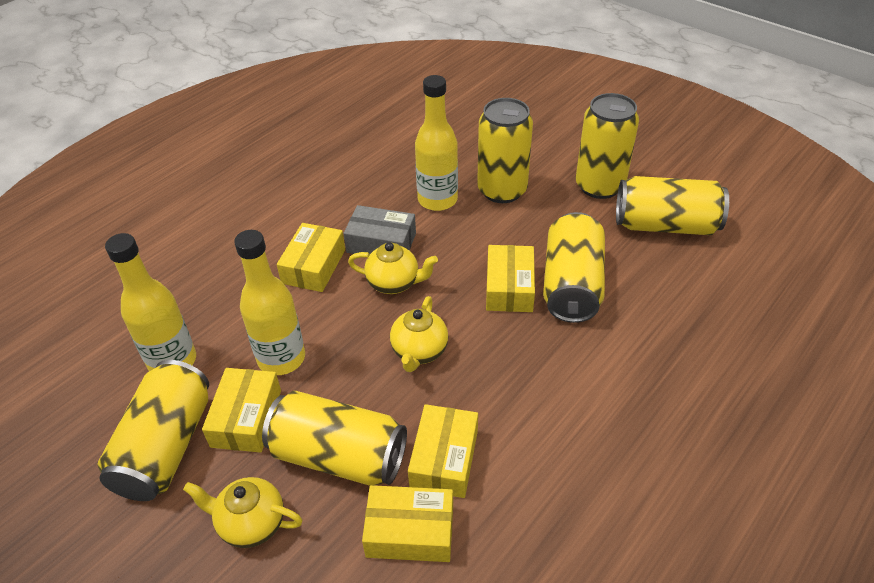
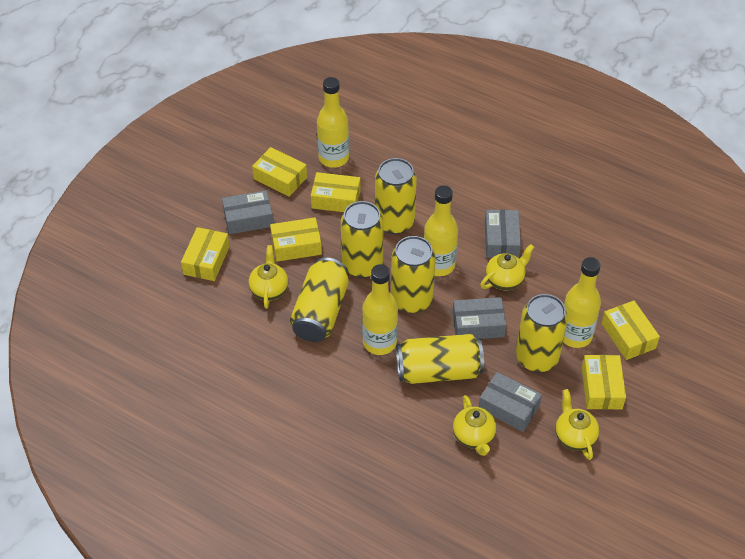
grey box: [344,205,416,255] = 1 -> [222,190,273,234] [452,297,506,339] [479,372,542,432] [485,210,521,258] = 4
yellow bottle: [105,233,196,371] [234,230,305,375] [415,75,458,211] = 3 -> [317,77,349,168] [362,264,398,355] [424,185,458,276] [563,257,601,348] = 4
yellow box: [202,368,281,453] [277,223,345,292] [362,485,453,562] [408,404,478,498] [486,245,535,312] = 5 -> [181,227,230,281] [252,147,307,197] [270,217,322,262] [311,172,361,212] [582,355,626,410] [602,301,660,360] = 6
yellow teapot: [183,477,303,548] [348,242,438,294] [390,296,448,372] = 3 -> [249,245,288,309] [453,395,496,456] [480,244,534,291] [555,389,599,460] = 4

